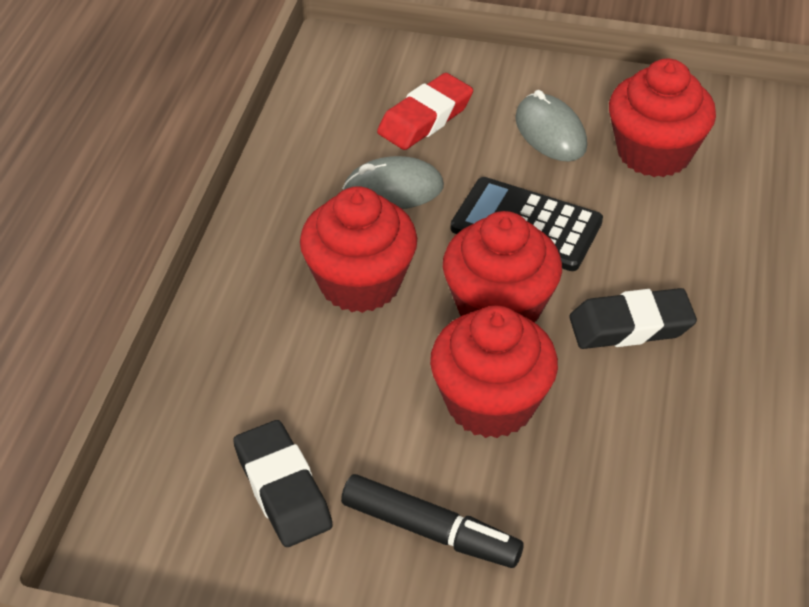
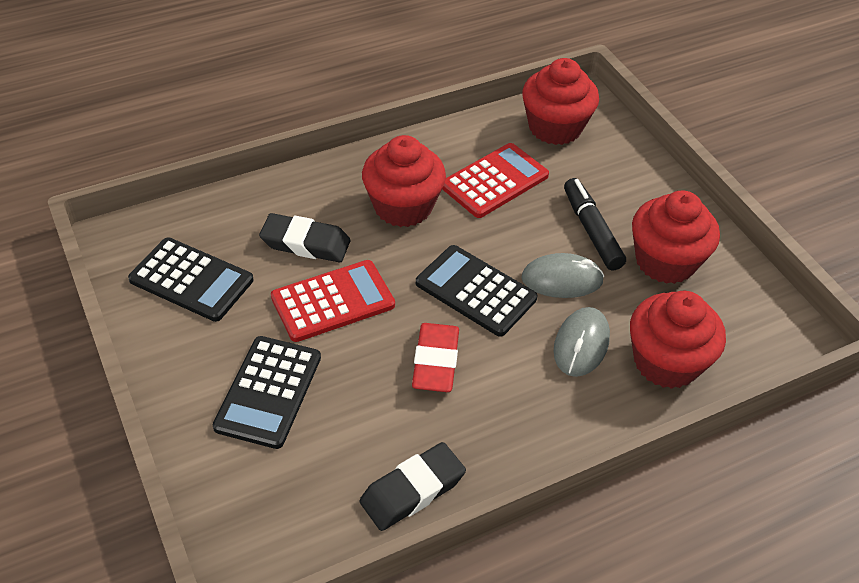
black calculator: [451,177,603,271] = 1 -> [128,237,254,322] [213,336,321,449] [416,245,537,337] = 3
red calculator: none = 0 -> [271,260,395,342] [442,143,549,218] = 2

